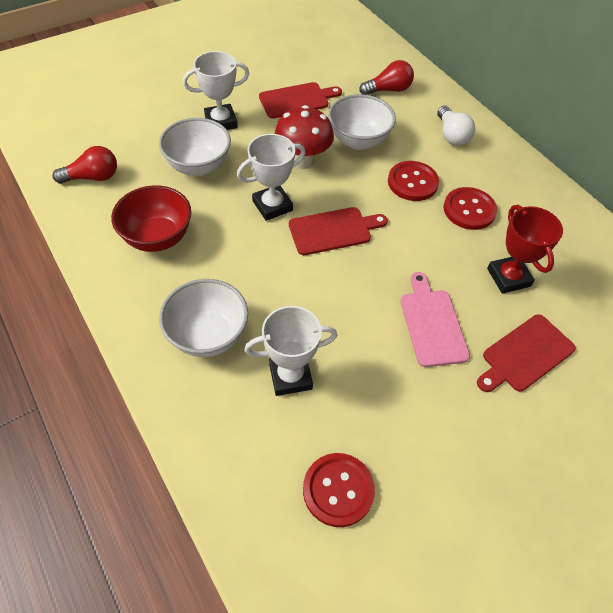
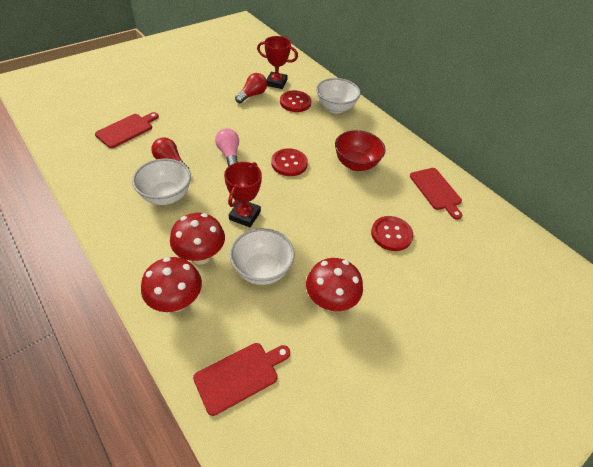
pink cutting board: [400,272,470,367] = 1 -> none = 0
pink light bulb: none = 0 -> [215,128,239,167] = 1
red mushroom: [275,105,334,169] = 1 -> [141,257,202,312] [170,213,225,265] [306,258,363,311] = 3
red trophy: [487,205,563,294] = 1 -> [224,162,262,227] [257,36,298,89] = 2
white light bulb: [437,106,475,146] = 1 -> none = 0
white trophy: [183,51,249,130] [237,134,305,221] [245,306,337,396] = 3 -> none = 0

